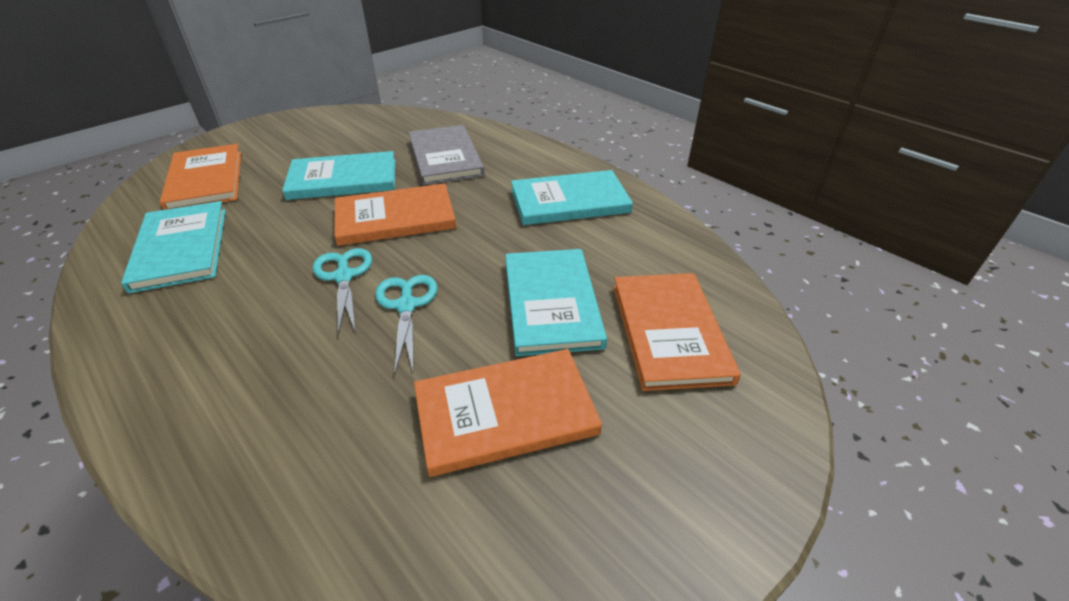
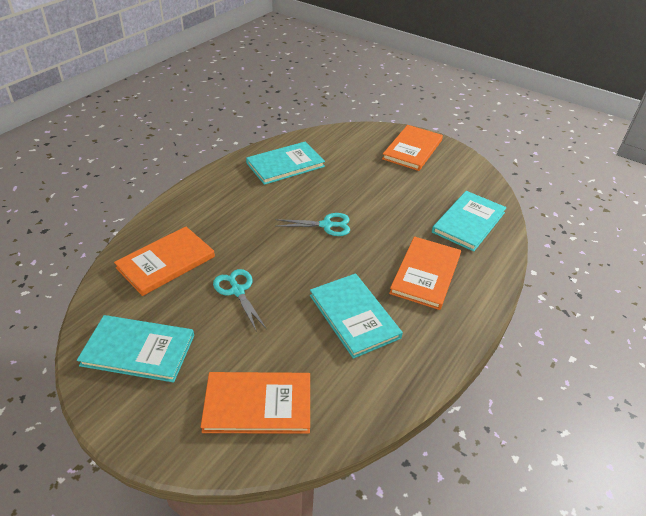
grey book: [408,125,485,185] = 1 -> none = 0

